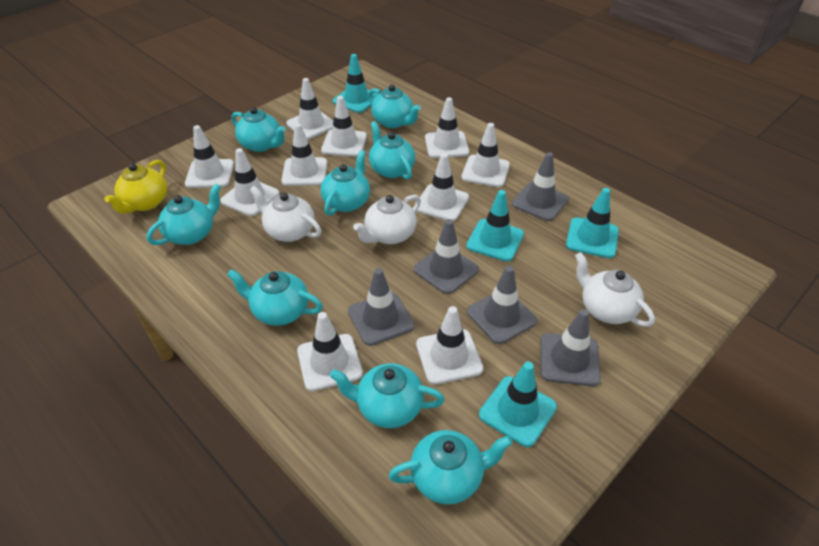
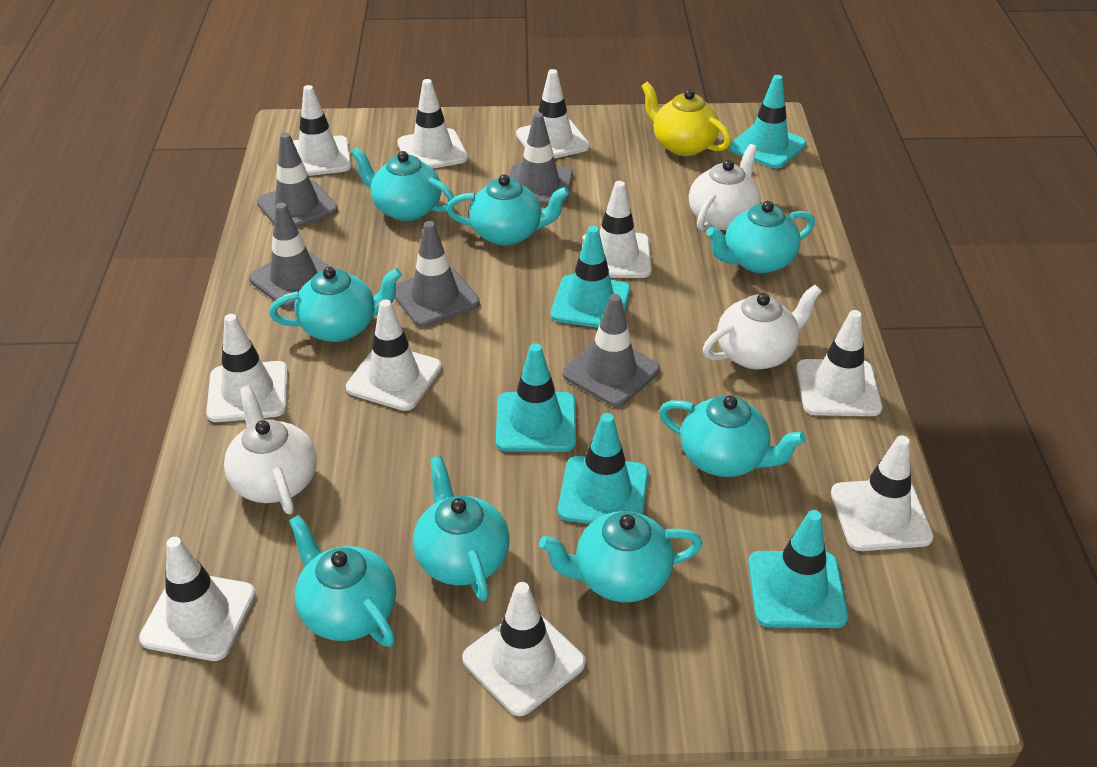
turquoise traffic cone: [333,54,379,113] [466,190,524,261] [479,362,557,447] [566,188,619,258] = 4 -> [496,343,576,452] [551,226,630,328] [558,413,649,524] [729,75,806,168] [748,510,848,628] = 5

